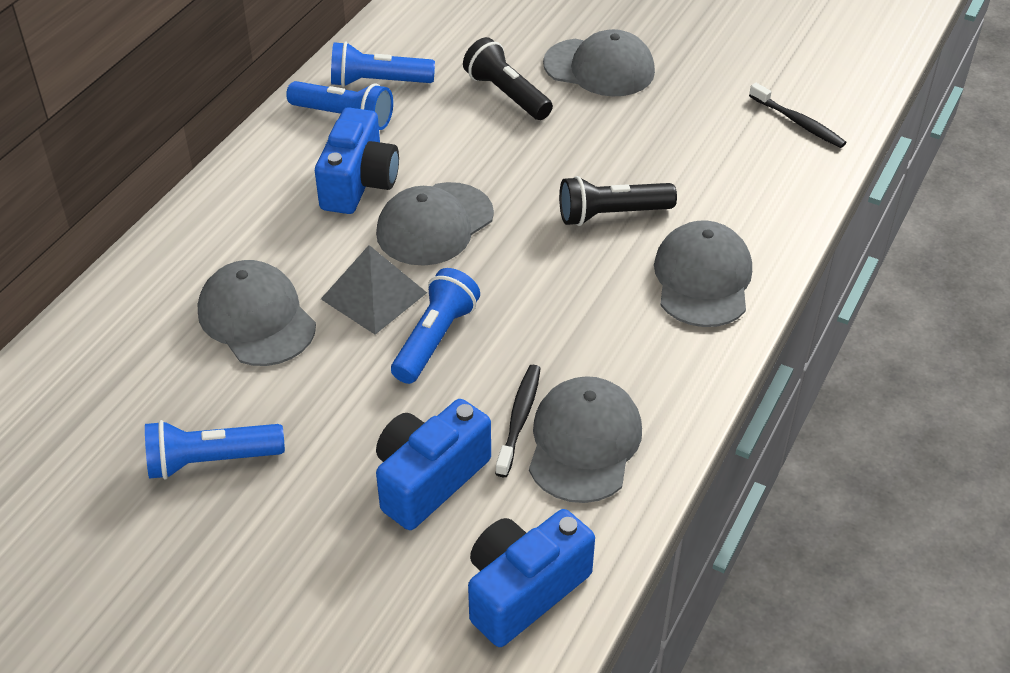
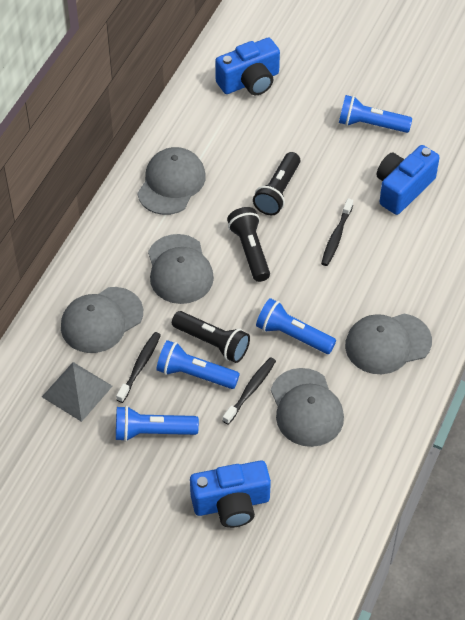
black flashlight: [463,37,553,120] [559,176,677,226] = 2 -> [172,311,250,363] [227,207,270,282] [253,152,300,215] = 3
black toothbrush: [495,365,541,477] [749,83,847,148] = 2 -> [116,332,161,403] [223,357,276,425] [321,198,353,266] = 3

